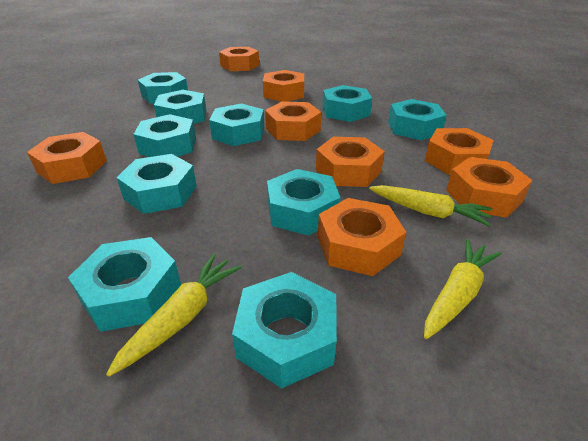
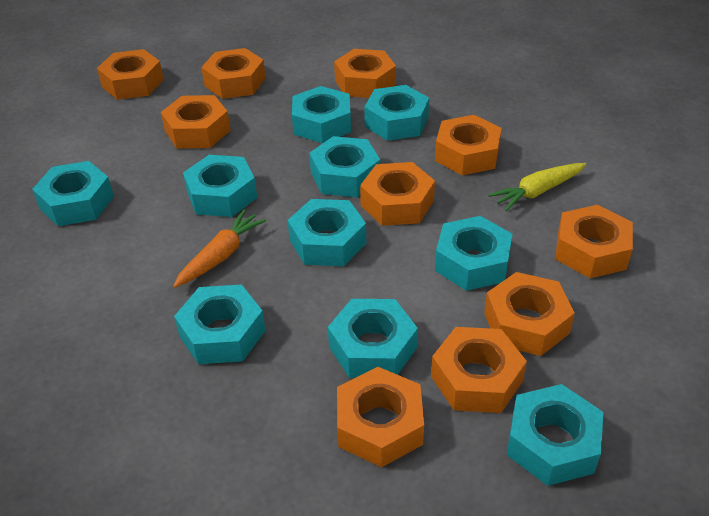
orange carrot: none = 0 -> [173,210,267,288] = 1
orange nut: [27,132,107,184] [219,47,259,71] [263,70,304,102] [265,101,321,141] [316,137,385,187] [318,198,406,276] [425,128,494,175] [446,157,533,218] = 8 -> [97,49,164,100] [161,95,231,149] [201,48,266,99] [334,49,396,98] [337,367,424,467] [360,162,435,226] [431,327,527,413] [435,115,502,175] [484,272,575,356] [555,205,633,278] = 10
yellow carrot: [106,254,242,377] [369,185,492,227] [424,239,502,339] = 3 -> [488,163,586,211] = 1

